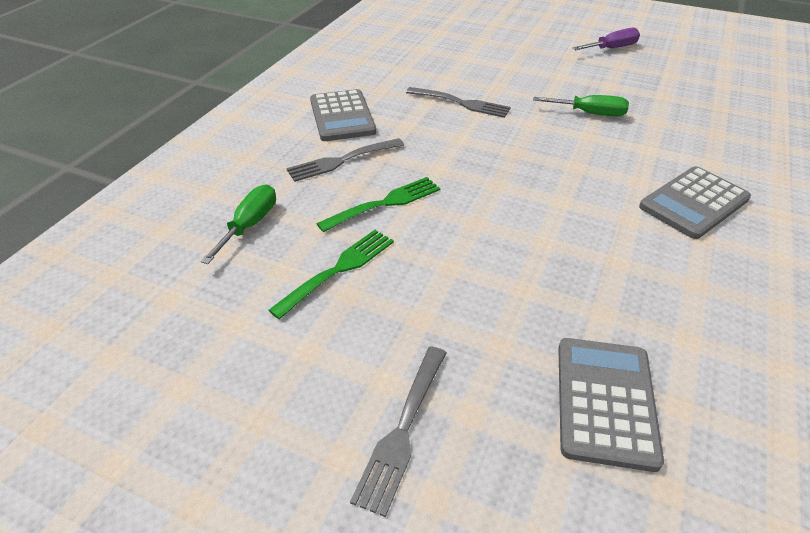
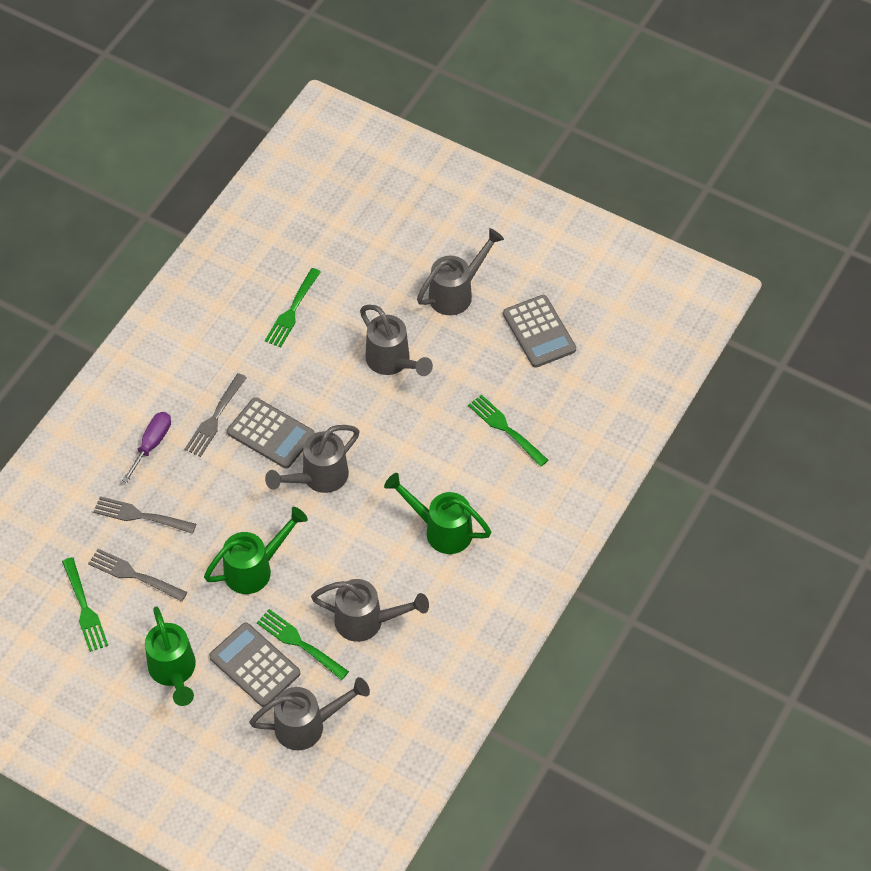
green fork: [268,230,394,319] [316,177,440,232] = 2 -> [62,557,108,652] [257,609,349,680] [265,268,321,348] [468,394,548,467] = 4
green screwdriver: [201,184,276,264] [533,95,629,117] = 2 -> none = 0
green watering can: none = 0 -> [145,606,196,706] [204,507,308,594] [384,473,492,554] = 3
grey watering can: none = 0 -> [249,677,370,750] [265,425,360,493] [311,579,429,642] [360,305,433,376] [417,228,504,315] = 5

